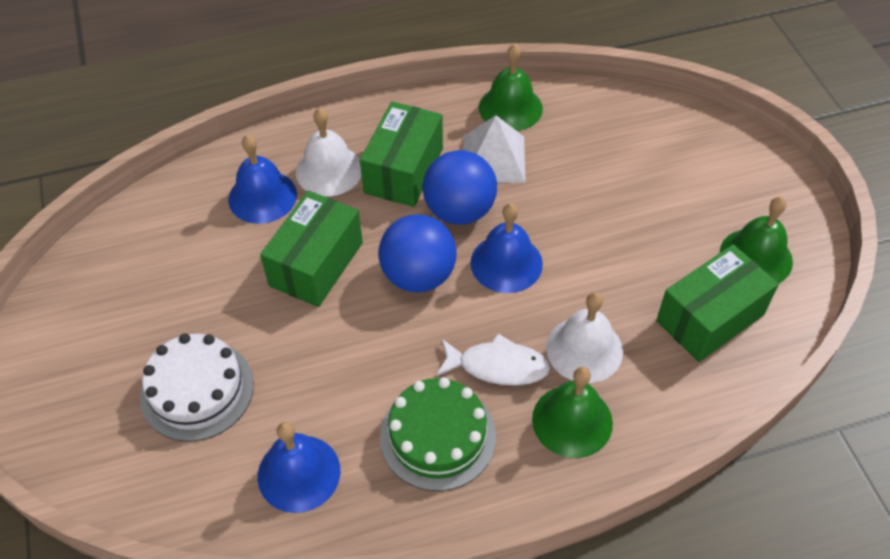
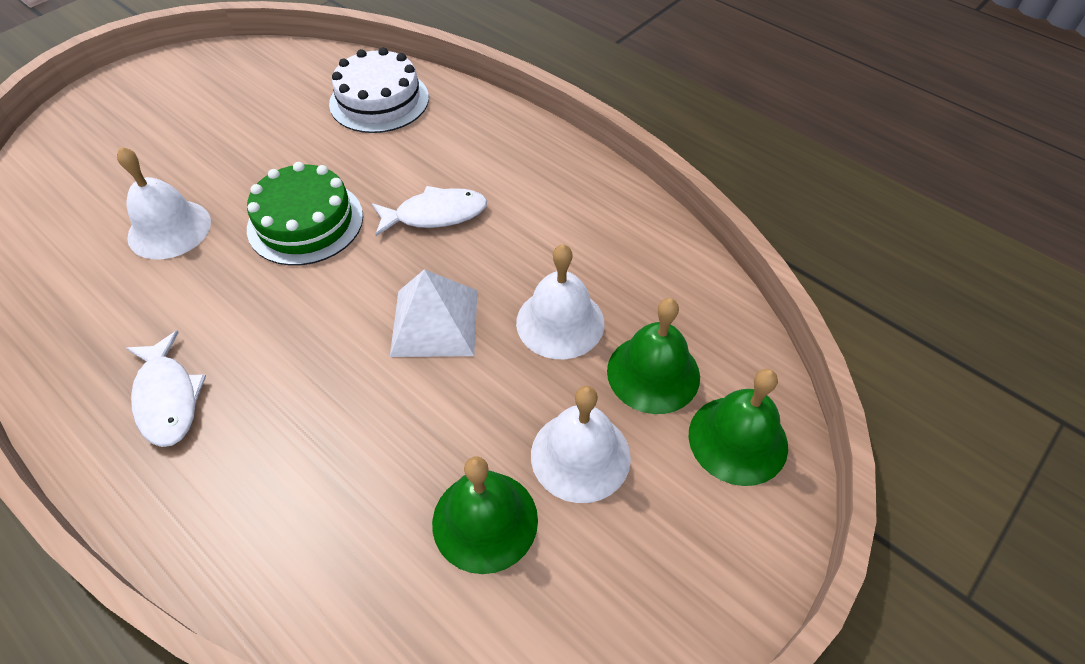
blue ball: [378,214,457,293] [423,150,497,225] = 2 -> none = 0
blue bell: [228,135,297,224] [258,422,340,513] [471,203,543,293] = 3 -> none = 0
green box: [260,190,363,307] [360,101,443,207] [656,244,779,362] = 3 -> none = 0
white bell: [296,108,362,197] [546,292,623,383] = 2 -> [117,147,211,259] [516,244,604,359] [531,386,631,503] = 3
white fish: [436,334,551,386] = 1 -> [126,330,206,447] [372,186,487,236] = 2

